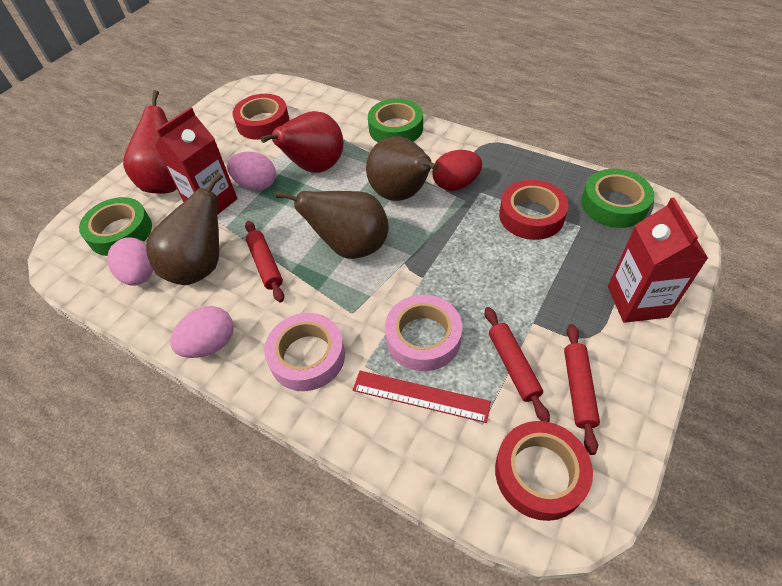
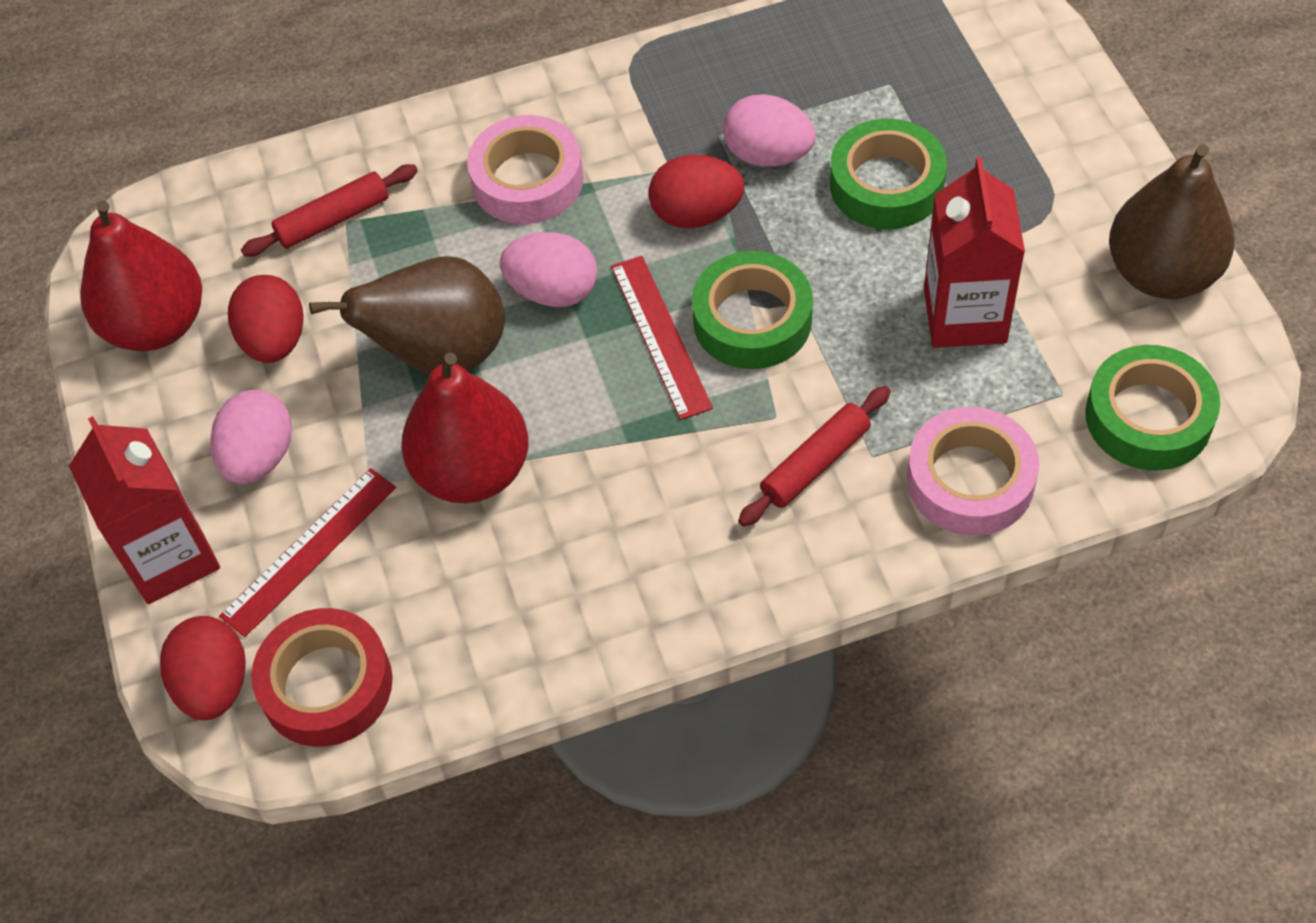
brown pear: [146,172,223,285] [276,191,389,259] [366,136,438,201] = 3 -> [309,256,505,375] [1109,144,1235,299] = 2
red egg: [432,150,482,191] = 1 -> [160,616,246,720] [228,275,304,363] [649,155,745,228] = 3
red rolling pin: [245,221,284,303] [485,307,550,422] [564,324,600,455] = 3 -> [241,164,418,257] [738,386,891,527] = 2
red ruler: [353,371,491,423] = 1 -> [219,468,396,637] [611,256,713,420] = 2
red tape: [233,94,289,140] [495,421,593,521] [499,180,569,240] = 3 -> [251,608,393,747] = 1

